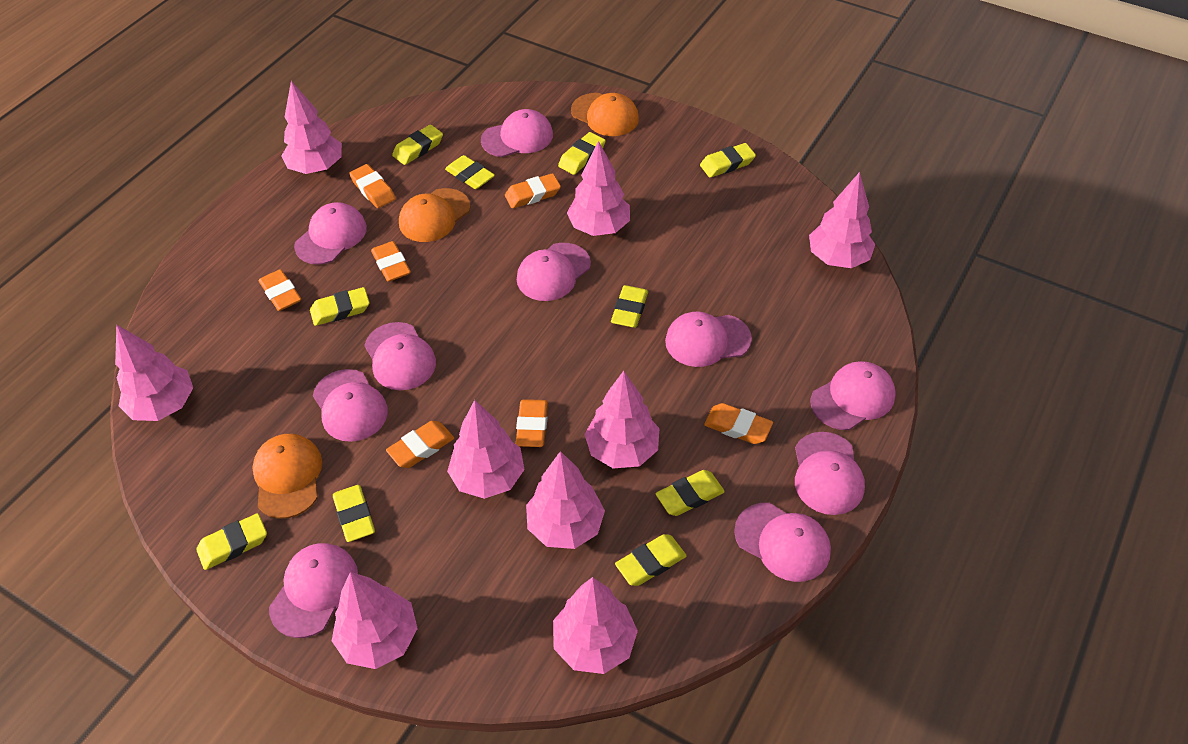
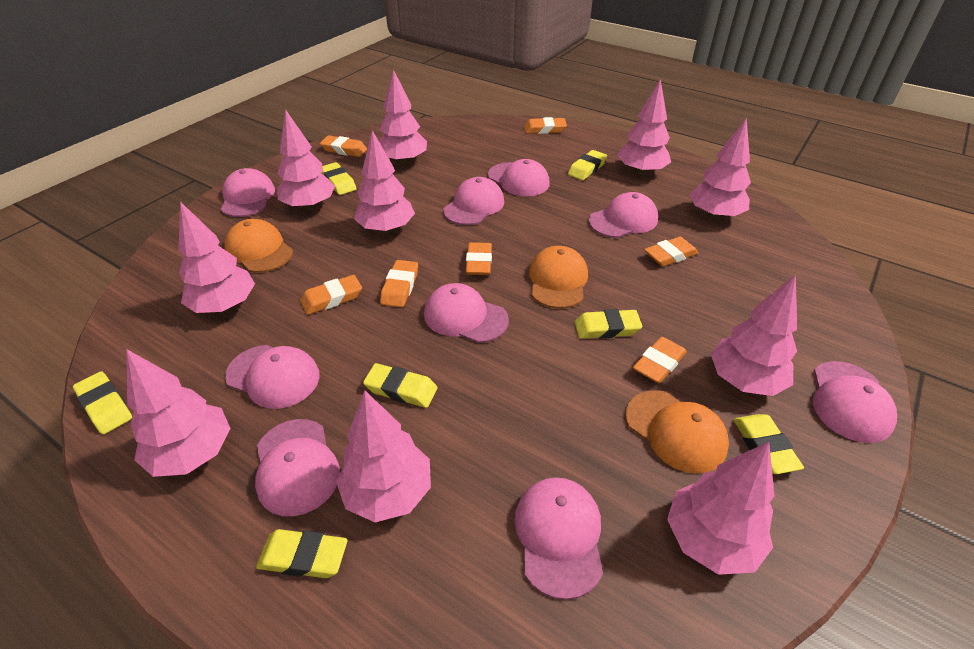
pink cap: [269,543,358,638] [294,202,367,265] [313,369,388,442] [364,322,436,390] [481,109,553,157] [517,243,591,301] [665,312,752,367] [734,503,831,582] [795,432,865,515] [811,361,896,430] = 10 -> [220,168,275,217] [225,345,320,409] [255,419,340,516] [424,283,509,343] [443,177,504,225] [488,159,550,196] [514,477,603,600] [589,192,658,238] [813,361,897,443] = 9
pink tree: [115,324,193,421] [281,81,342,174] [332,572,418,669] [447,400,525,499] [526,451,605,549] [553,577,638,674] [567,141,630,236] [585,371,660,468] [809,172,875,268] = 9 -> [126,349,230,477] [178,202,255,313] [277,109,335,210] [336,390,431,522] [354,130,415,233] [379,70,427,165] [617,79,671,175] [667,442,775,575] [689,118,751,219] [711,275,797,396] = 10
yellow eraser: [196,513,267,570] [310,287,370,326] [333,485,375,542] [392,125,443,165] [445,155,495,189] [558,132,606,175] [611,285,648,328] [615,534,687,586] [656,470,725,516] [700,143,756,178] = 10 -> [73,371,132,434] [256,529,347,578] [321,162,357,195] [363,363,438,408] [568,150,607,180] [575,309,642,339] [733,414,804,474] = 7

